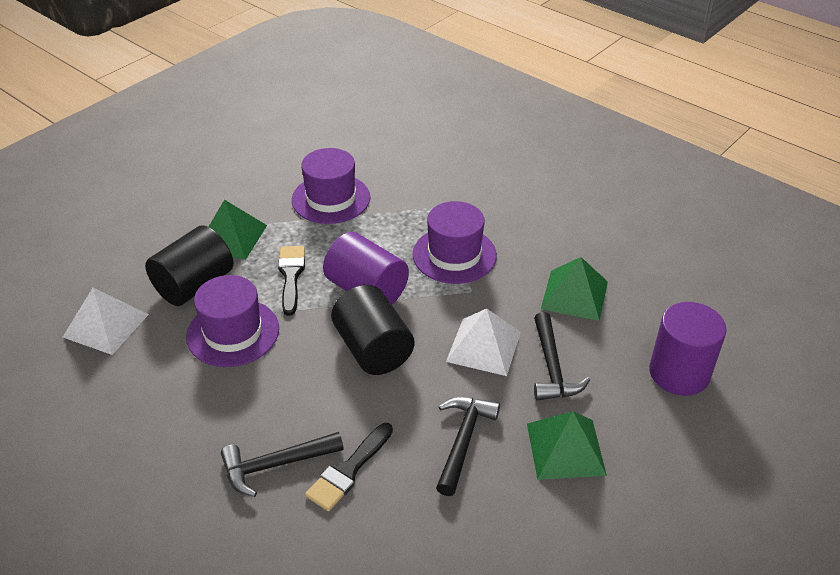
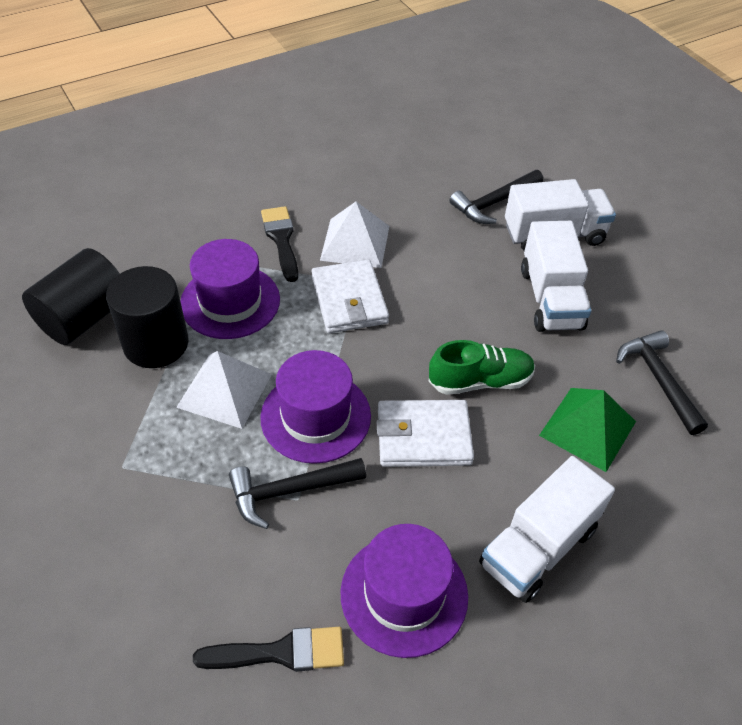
green pyramid: [209,200,267,260] [527,411,607,480] [541,257,608,321] = 3 -> [539,388,636,472] = 1
green shoe: none = 0 -> [428,340,535,395] = 1
purple cylinder: [323,232,409,305] [649,302,726,396] = 2 -> none = 0
white truck: none = 0 -> [479,456,615,603] [505,179,616,251] [521,221,591,332] = 3
white wallet: none = 0 -> [311,260,389,333] [376,400,474,467] = 2

